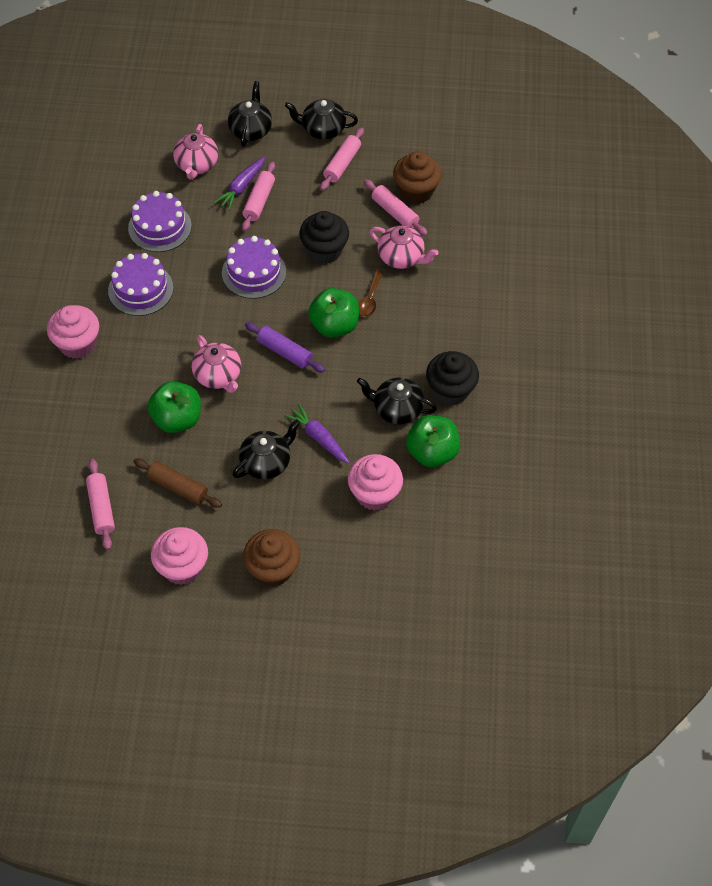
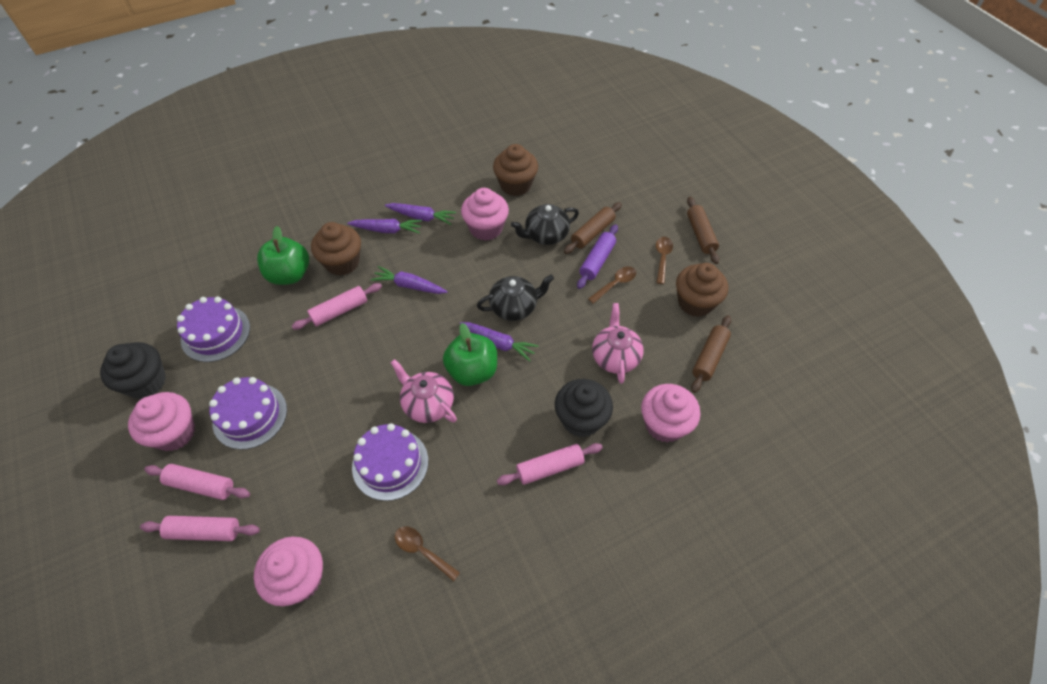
black teapot: [228,81,272,147] [233,419,300,479] [285,99,358,139] [357,377,437,424] = 4 -> [477,275,554,321] [511,204,579,245] = 2
brown cupcake: [243,529,300,587] [393,151,442,204] = 2 -> [311,222,361,276] [493,144,538,196] [676,263,728,317] = 3
brown rolling pin: [133,458,222,508] = 1 -> [564,202,622,254] [687,197,719,264] [691,315,731,393] = 3
brown spoon: [358,270,383,317] = 1 -> [395,527,460,582] [588,266,636,304] [656,237,673,284] = 3
green apple: [148,381,201,433] [308,288,359,338] [406,415,460,467] = 3 -> [257,226,309,285] [443,323,497,386] = 2
pink cupcake: [47,305,99,359] [151,527,208,585] [348,454,403,511] = 3 -> [128,392,195,451] [254,537,323,606] [461,188,509,241] [641,384,700,442] = 4
pink teapot: [173,124,218,180] [192,335,241,393] [370,226,439,269] = 3 -> [391,359,457,423] [592,303,644,384] = 2
purple carrot: [214,157,265,210] [284,403,350,463] = 2 -> [347,219,422,233] [371,266,448,294] [385,203,456,225] [460,322,538,362] = 4

